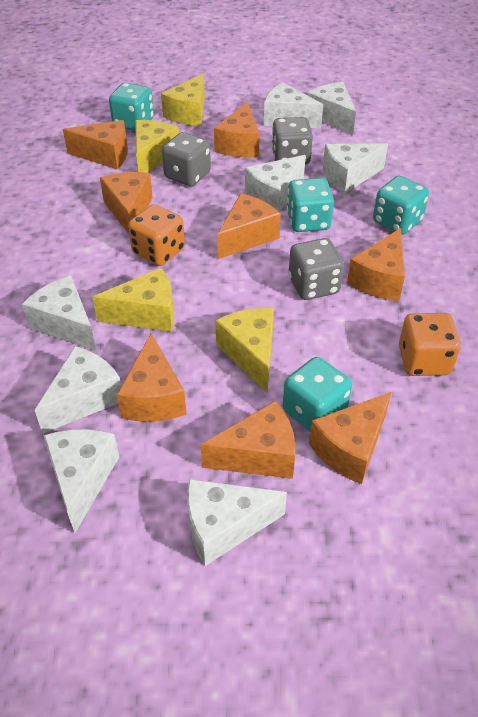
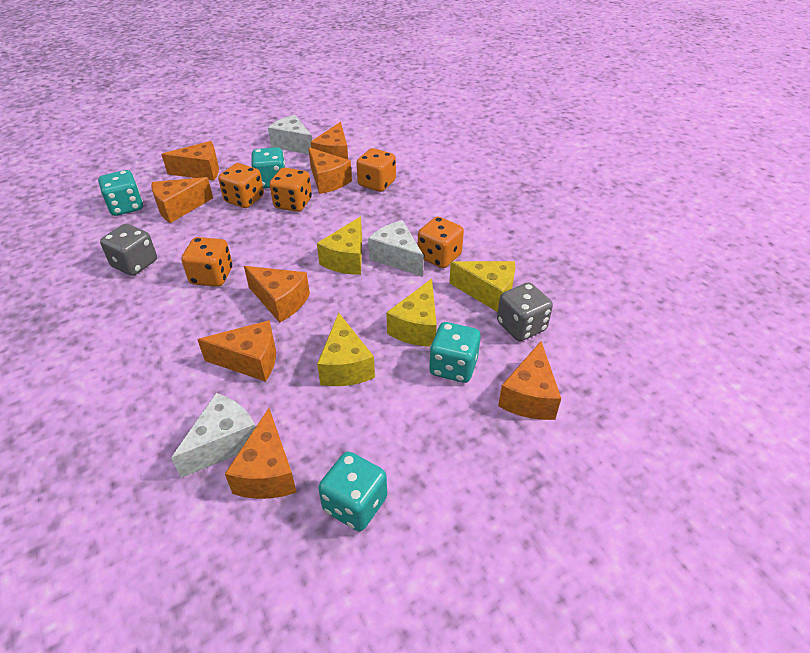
grey dice: [162,132,211,186] [271,117,313,165] [289,238,344,300] = 3 -> [100,224,157,276] [497,282,553,341] = 2
orange dice: [128,204,185,266] [399,313,461,376] = 2 -> [181,237,232,287] [218,163,264,208] [270,168,312,212] [356,148,396,192] [418,217,464,268] = 5
white cheese: [22,276,96,351] [35,346,121,434] [43,429,119,533] [187,479,287,566] [245,155,306,212] [264,83,323,128] [307,82,356,135] [323,143,388,194] = 8 -> [171,393,256,478] [268,115,312,154] [368,220,424,277] = 3

